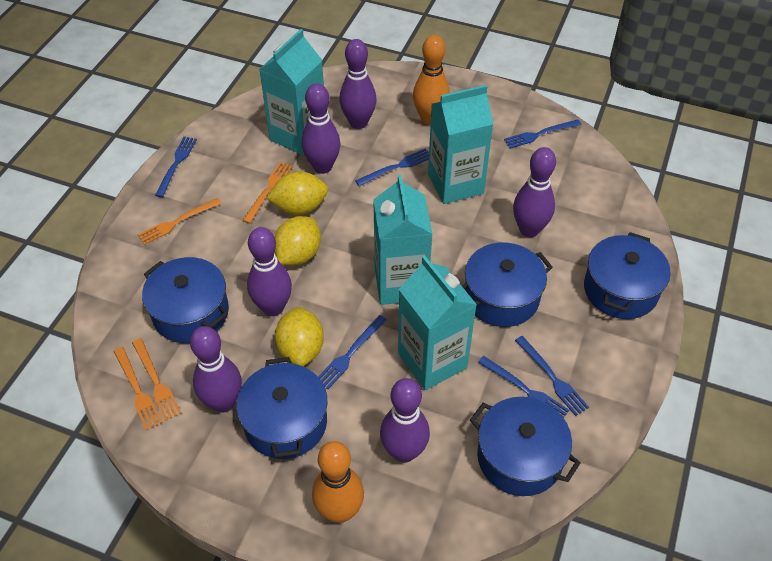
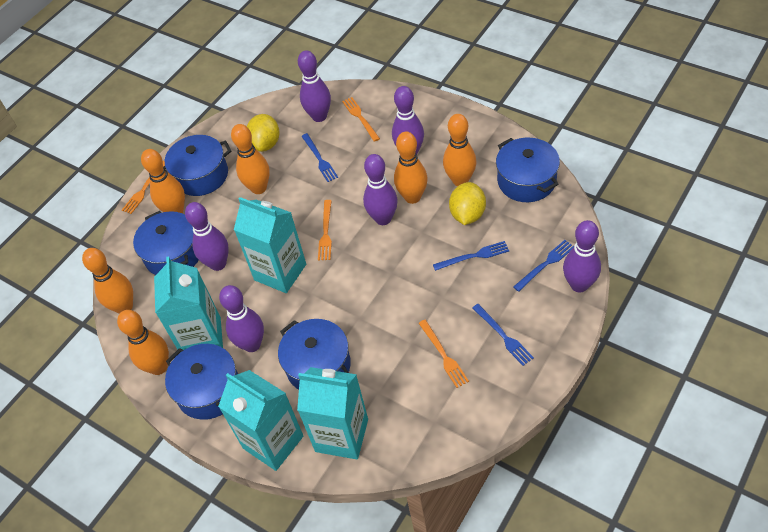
blue fork: [155,137,197,197] [318,315,387,389] [355,148,429,186] [478,356,569,418] [504,120,581,149] [515,336,589,416] = 6 -> [301,133,338,182] [433,241,509,271] [472,304,534,366] [513,240,574,292] = 4
orange bowling pin: [312,441,364,523] [413,35,450,125] = 2 -> [82,248,133,314] [117,310,169,375] [141,149,185,214] [231,124,270,194] [394,132,428,204] [443,114,477,186] = 6
yellow lemon: [266,171,328,215] [275,216,321,265] [275,306,324,366] = 3 -> [247,114,280,152] [449,182,486,225] = 2

